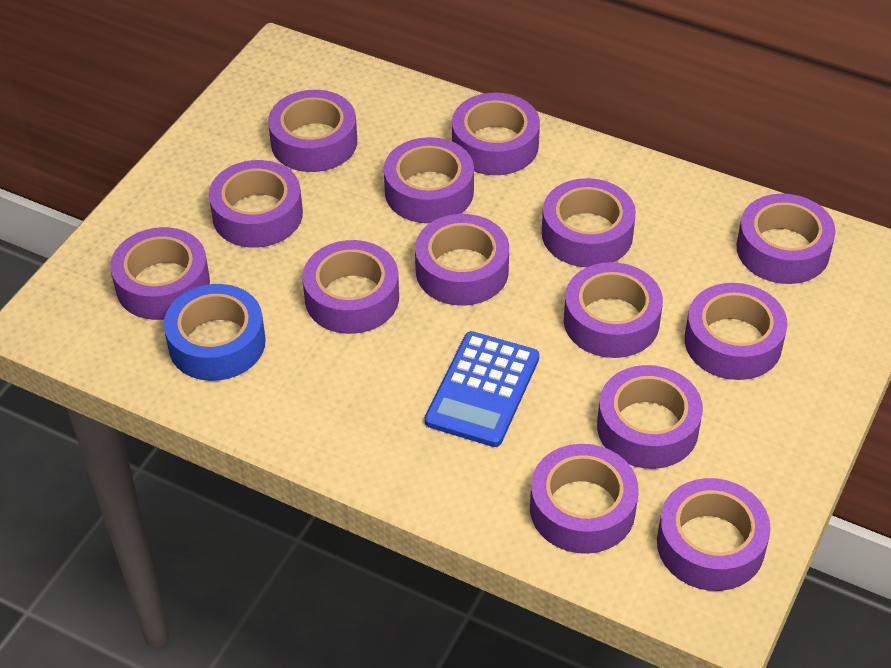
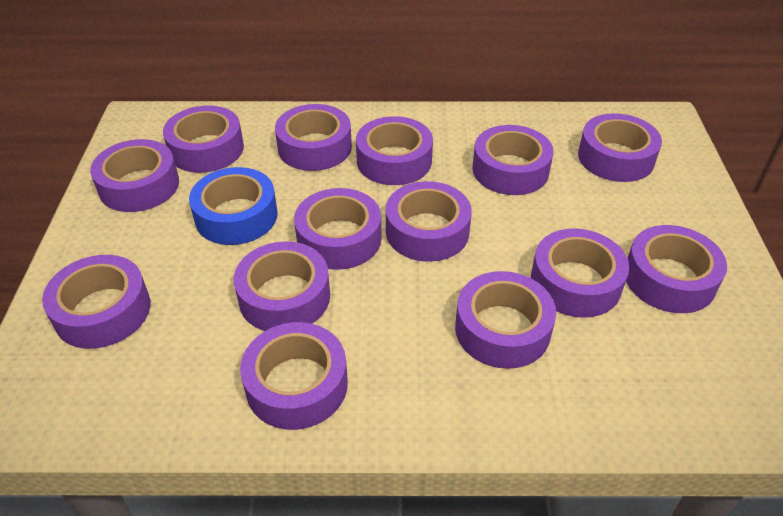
blue calculator: [425,331,539,447] = 1 -> none = 0

